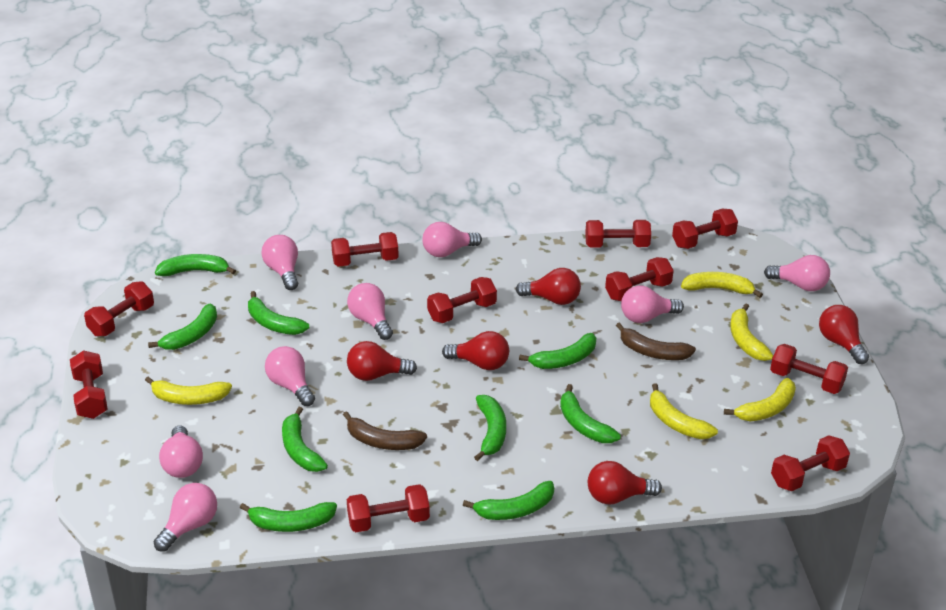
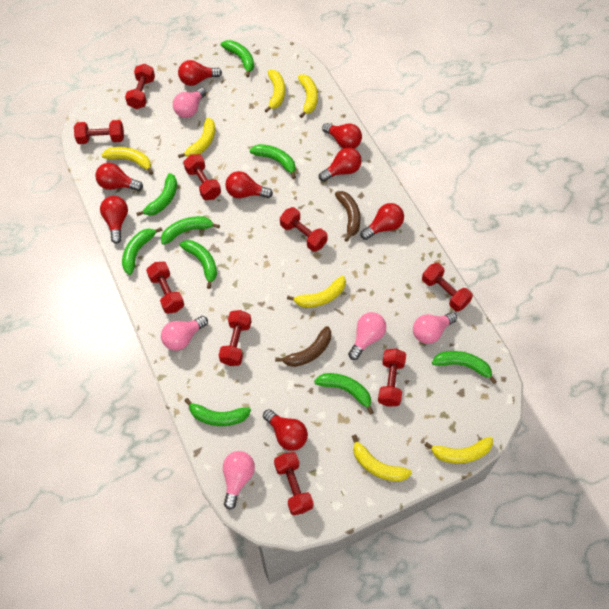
pink light bulb: [154,483,217,552] [159,425,203,478] [262,235,298,290] [265,346,315,406] [347,283,393,340] [422,222,482,257] [621,286,684,323] [764,255,830,291] = 8 -> [161,316,208,351] [173,87,207,118] [223,451,255,510] [348,312,386,360] [413,312,457,344] = 5
red dumbbell: [70,350,107,419] [84,281,154,336] [331,232,399,267] [347,484,430,532] [427,277,497,323] [585,220,651,248] [605,257,674,301] [672,208,738,249] [770,344,848,394] [771,435,850,491] = 10 -> [74,120,124,144] [125,64,155,109] [146,262,184,314] [183,154,221,200] [219,310,252,366] [274,452,313,515] [280,207,328,252] [378,349,406,407] [422,263,473,312] = 9
red light bulb: [347,341,417,381] [442,331,509,370] [516,268,581,305] [588,461,662,505] [819,305,869,364] = 5 -> [95,163,143,191] [100,196,128,244] [178,60,222,86] [225,171,273,198] [263,409,308,451] [319,147,362,182] [322,123,362,149] [360,203,404,240] = 8
yellow banana: [145,377,232,405] [650,383,718,439] [681,272,763,298] [724,378,796,421] [730,304,773,361] = 5 -> [102,147,153,175] [178,118,215,158] [264,70,285,113] [287,276,346,308] [298,75,318,118] [352,435,412,482] [424,437,493,464] = 7

